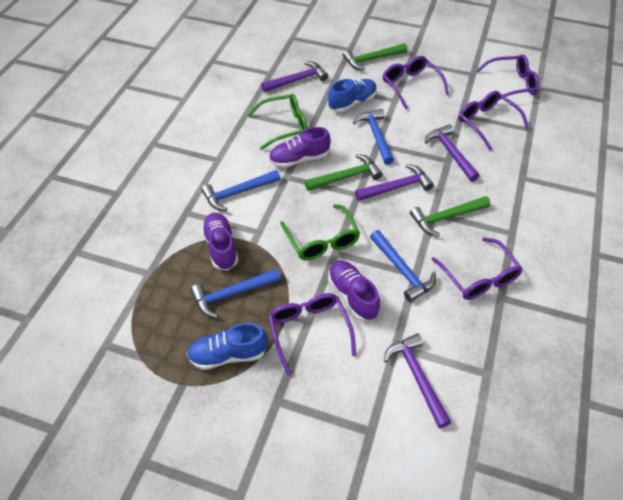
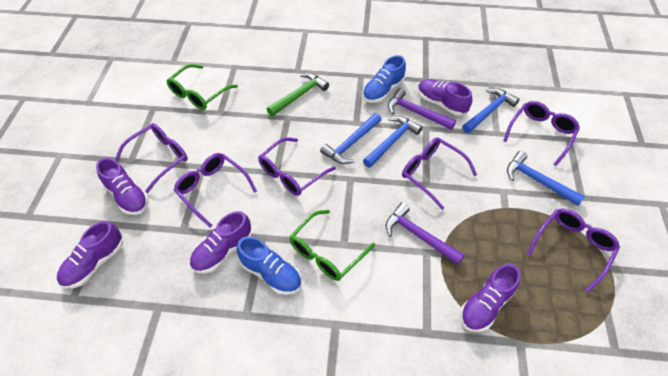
green hammer: [305,154,382,191] [343,43,407,70] [410,196,491,236] = 3 -> [267,73,329,116] = 1
purple glasses: [268,293,356,376] [383,56,449,110] [431,237,523,300] [459,91,529,151] [476,54,539,100] = 5 -> [115,123,188,193] [174,153,257,228] [258,137,336,196] [402,138,477,210] [503,101,580,166] [527,209,620,293] = 6
purple hammer: [261,61,328,92] [355,164,434,201] [384,333,451,428] [425,124,480,182] = 4 -> [386,202,464,265] [388,88,456,130] = 2
purple shoe: [201,213,238,270] [269,127,331,168] [328,260,380,321] = 3 -> [57,221,123,288] [96,158,149,215] [190,211,252,274] [418,79,472,116] [460,264,520,332] = 5

